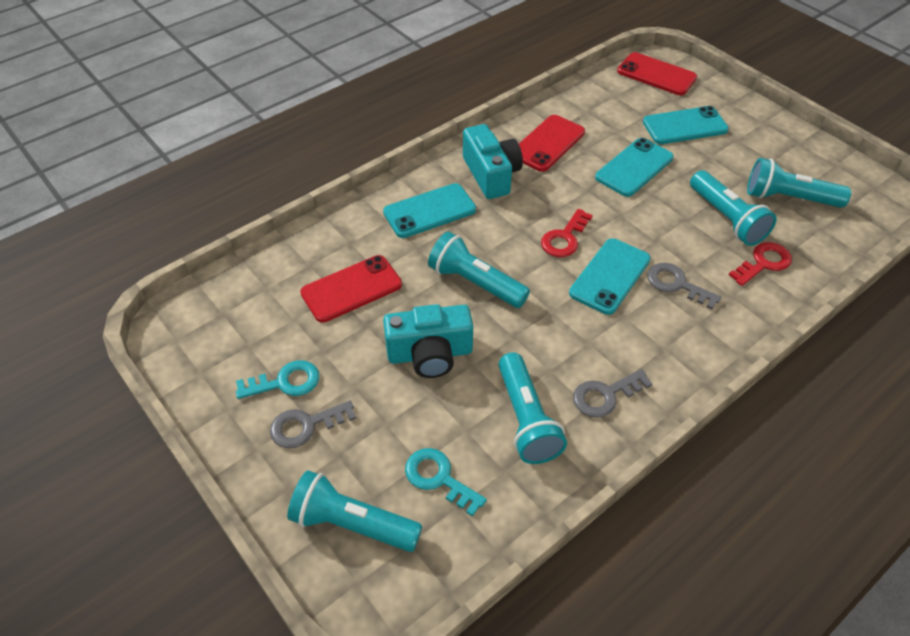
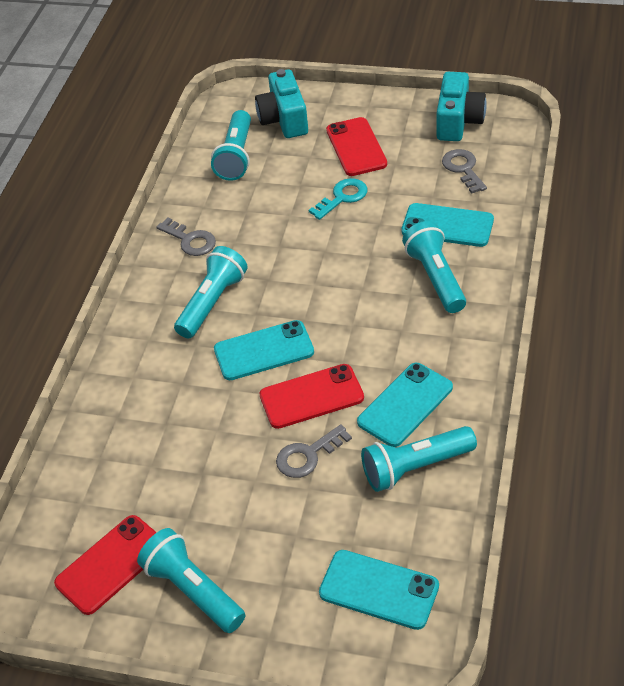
red key: [541,209,593,257] [729,242,792,286] = 2 -> none = 0
turquoise key: [236,360,319,399] [405,448,487,517] = 2 -> [308,178,367,220] = 1

